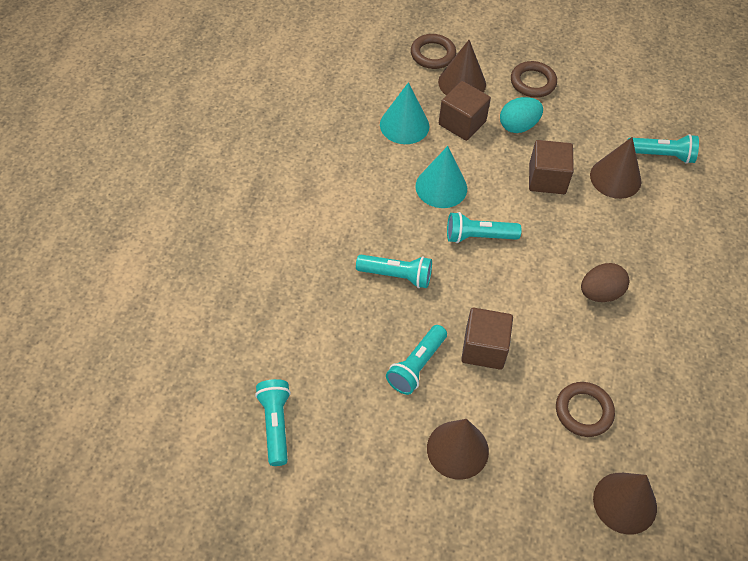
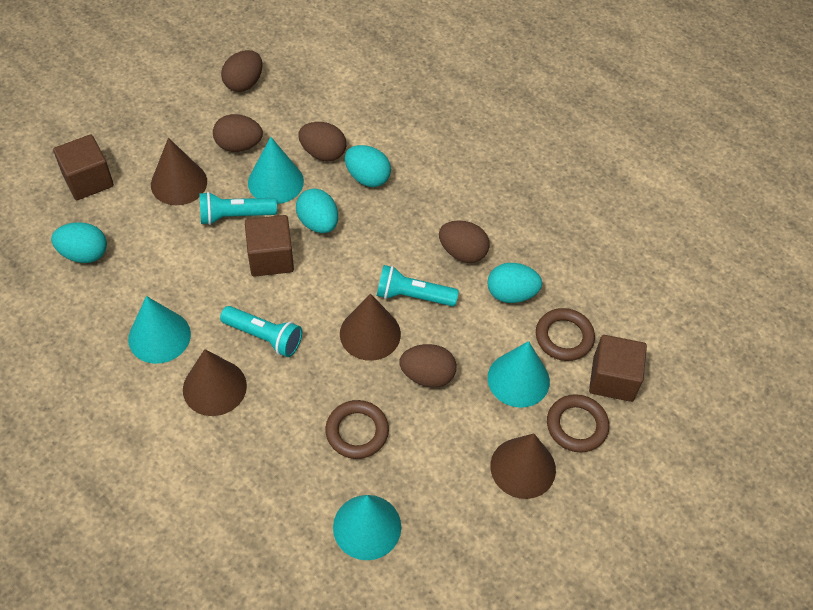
brown egg: [581,263,629,302] = 1 -> [213,114,263,152] [221,50,263,92] [298,122,346,162] [400,344,457,388] [439,220,489,263] = 5
turquoise cone: [380,82,429,144] [415,146,467,208] = 2 -> [128,296,191,364] [248,137,304,204] [333,495,401,560] [487,341,550,408] = 4
turquoise egg: [500,97,543,133] = 1 -> [51,222,107,263] [296,188,338,233] [345,145,391,187] [487,263,542,303] = 4
turquoise flashlight: [255,379,291,466] [356,255,432,288] [386,325,447,395] [447,212,521,243] [628,134,699,164] = 5 -> [199,192,277,225] [220,306,302,357] [377,265,459,306] = 3

